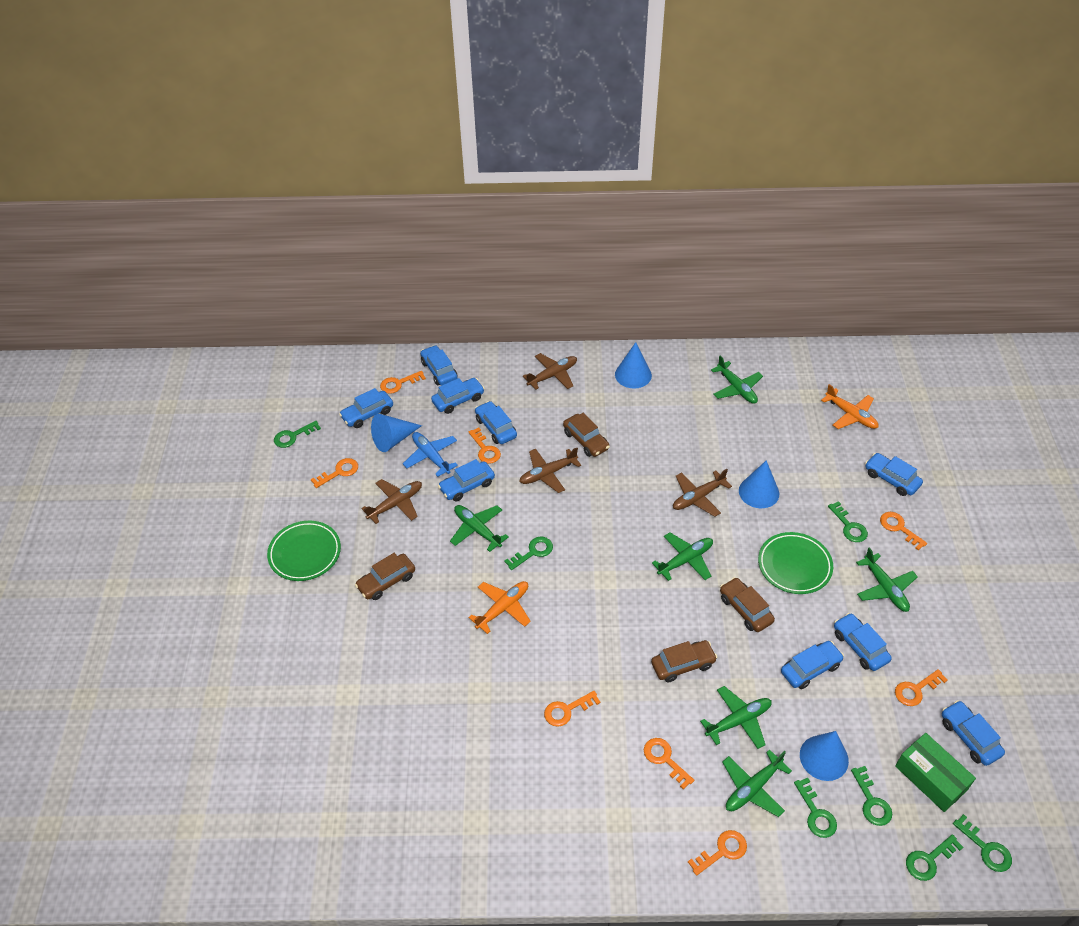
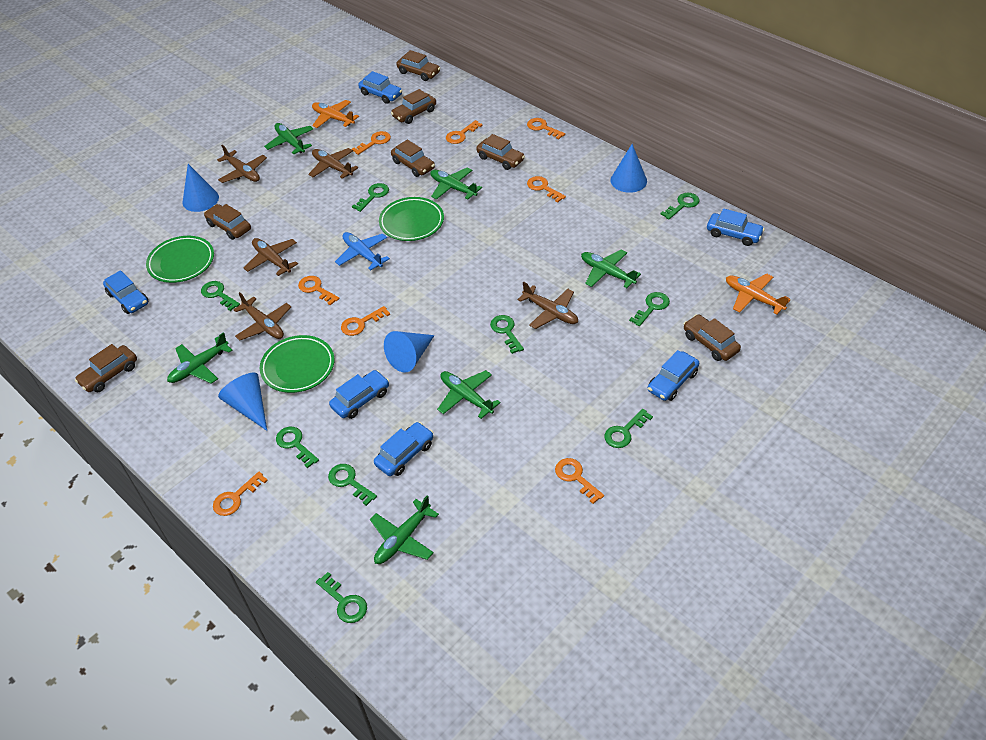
blue car: [339,388,393,428] [420,345,457,386] [431,378,485,414] [438,459,495,502] [475,401,517,444] [781,641,844,689] [834,613,892,671] [865,453,923,496] [942,700,1005,766] = 9 -> [103,270,149,314] [329,370,389,419] [358,71,402,104] [374,422,433,476] [648,350,699,401] [707,208,765,246] = 6
brown car: [355,553,415,600] [563,413,610,457] [651,640,717,682] [720,577,775,632] = 4 -> [75,344,137,393] [204,204,251,240] [391,89,436,124] [391,140,435,177] [396,50,440,81] [476,134,525,170] [684,314,741,361] = 7
brown plane: [361,479,422,524] [519,448,581,493] [523,353,577,390] [673,469,732,517] = 4 -> [217,145,267,183] [233,292,291,341] [243,238,298,276] [308,148,358,179] [517,281,578,329] = 5
green box: [895,733,976,812] = 1 -> none = 0
green key: [274,421,321,448] [504,537,553,570] [794,778,837,838] [828,501,868,542] [851,766,892,826] [906,834,963,881] [953,814,1012,872] = 7 -> [201,281,240,311] [276,427,319,468] [316,572,367,623] [328,464,377,506] [352,183,389,212] [490,315,524,354] [604,409,653,448] [629,292,670,326] [660,193,699,219] = 9
green plate: [267,521,341,581] [758,532,833,594] = 2 -> [146,236,214,283] [260,335,334,393] [379,197,444,241] = 3

